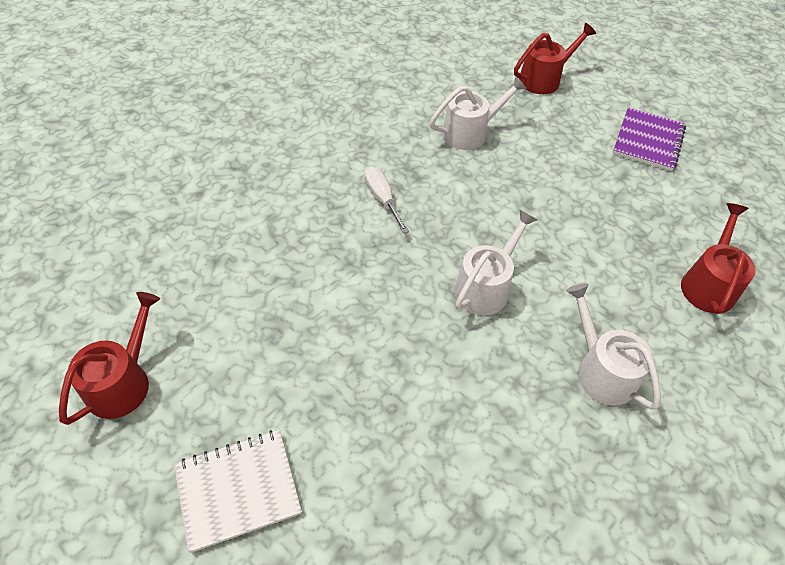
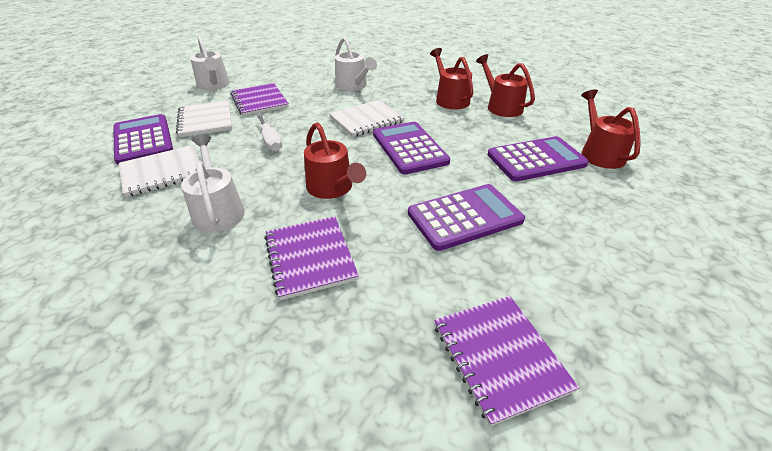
purple calculator: none = 0 -> [113,114,173,165] [373,122,450,174] [408,184,525,251] [488,136,589,182] = 4
purple notebook: [613,107,686,171] = 1 -> [230,83,289,116] [264,216,359,300] [434,296,579,427] = 3
red watering can: [59,292,160,425] [514,23,596,94] [681,203,756,314] = 3 -> [304,122,366,199] [430,48,473,109] [476,54,535,117] [581,89,641,169] = 4
white notebook: [174,430,302,553] = 1 -> [119,145,199,197] [176,100,232,137] [329,100,405,137] = 3

